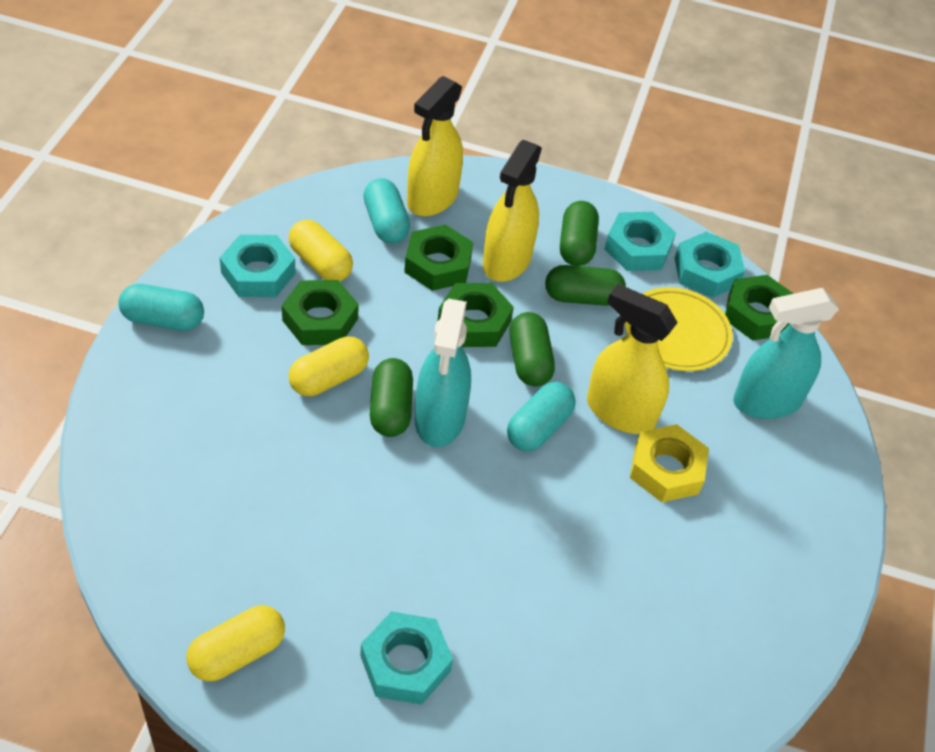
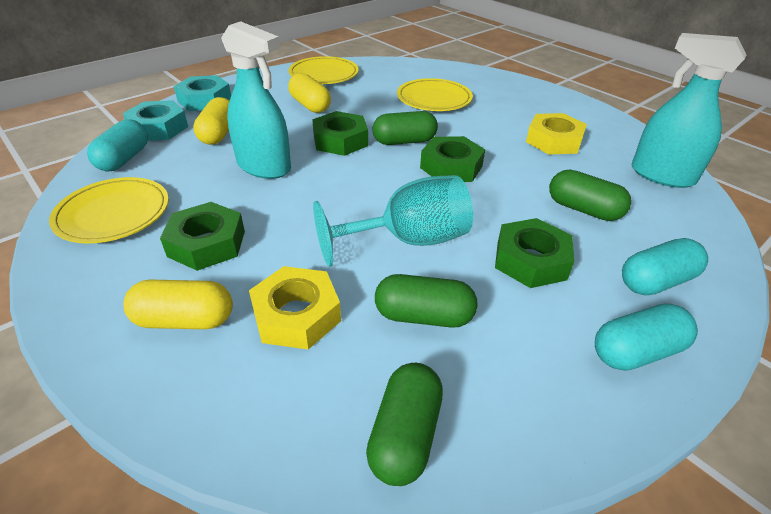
turquoise goblet: none = 0 -> [313,175,473,267] = 1
turquoise nut: [220,235,296,297] [360,611,453,705] [604,212,676,271] [675,232,745,298] = 4 -> [123,100,188,141] [174,75,231,111] = 2
yellow nut: [630,424,709,502] = 1 -> [249,266,341,349] [526,113,587,155] = 2
yellow plate: [625,287,733,371] = 1 -> [49,177,169,243] [289,56,359,84] [397,78,473,111] = 3
yellow spray bottle: [407,76,463,217] [483,140,542,282] [587,284,678,434] = 3 -> none = 0

